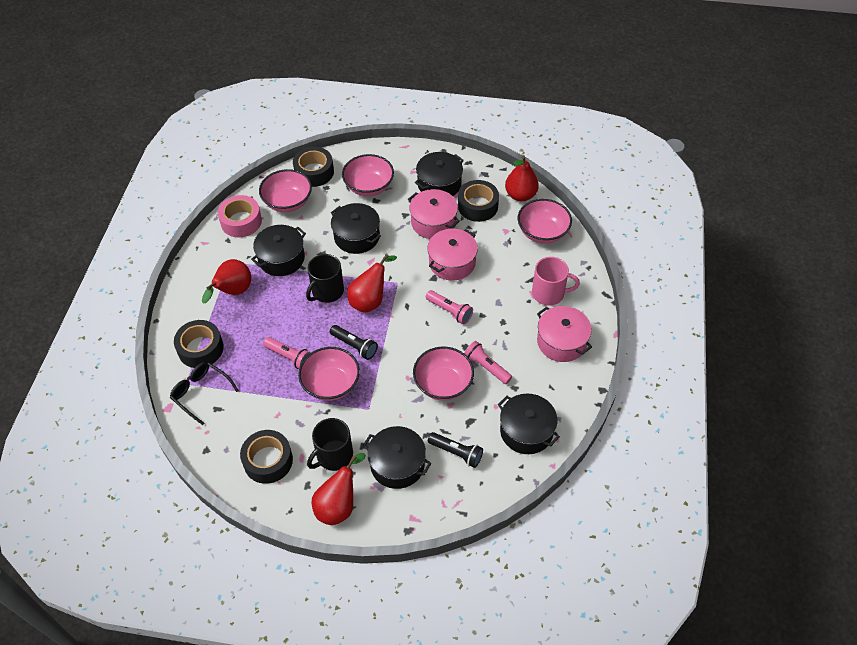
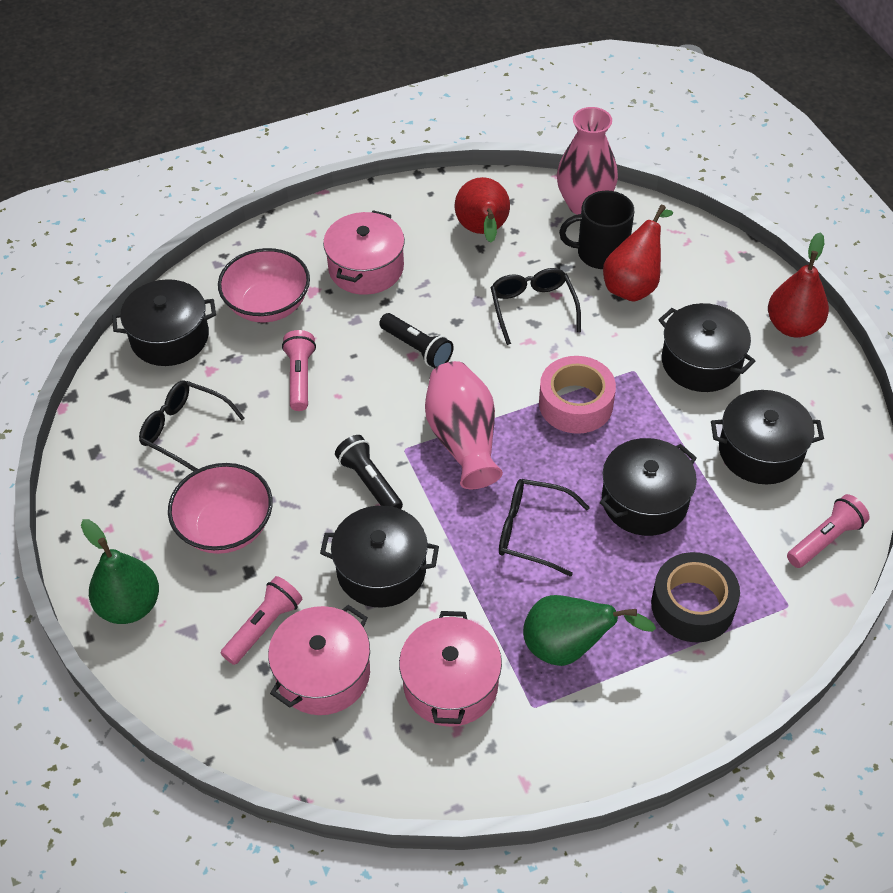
black glasses: [170,362,239,425] = 1 -> [139,380,245,471] [491,268,581,345] [499,479,590,577] = 3
black mug: [306,254,344,303] [307,418,353,471] = 2 -> [559,191,634,269] = 1
black tape: [174,320,224,368] [240,430,293,484] [293,147,334,187] [458,180,499,222] = 4 -> [651,552,740,642] = 1
green pear: none = 0 -> [81,519,159,624] [523,595,656,666] = 2
pink bowl: [259,169,312,212] [298,347,360,401] [342,154,394,196] [413,346,474,401] [518,199,572,244] = 5 -> [168,463,273,554] [218,248,310,322] = 2
pink mug: [532,257,580,306] = 1 -> none = 0
pink vase: none = 0 -> [425,361,503,489] [557,107,618,215] = 2
red pear: [202,259,251,304] [312,453,366,525] [347,254,397,313] [505,155,539,201] = 4 -> [455,177,510,243] [603,205,673,302] [768,232,829,337] = 3

